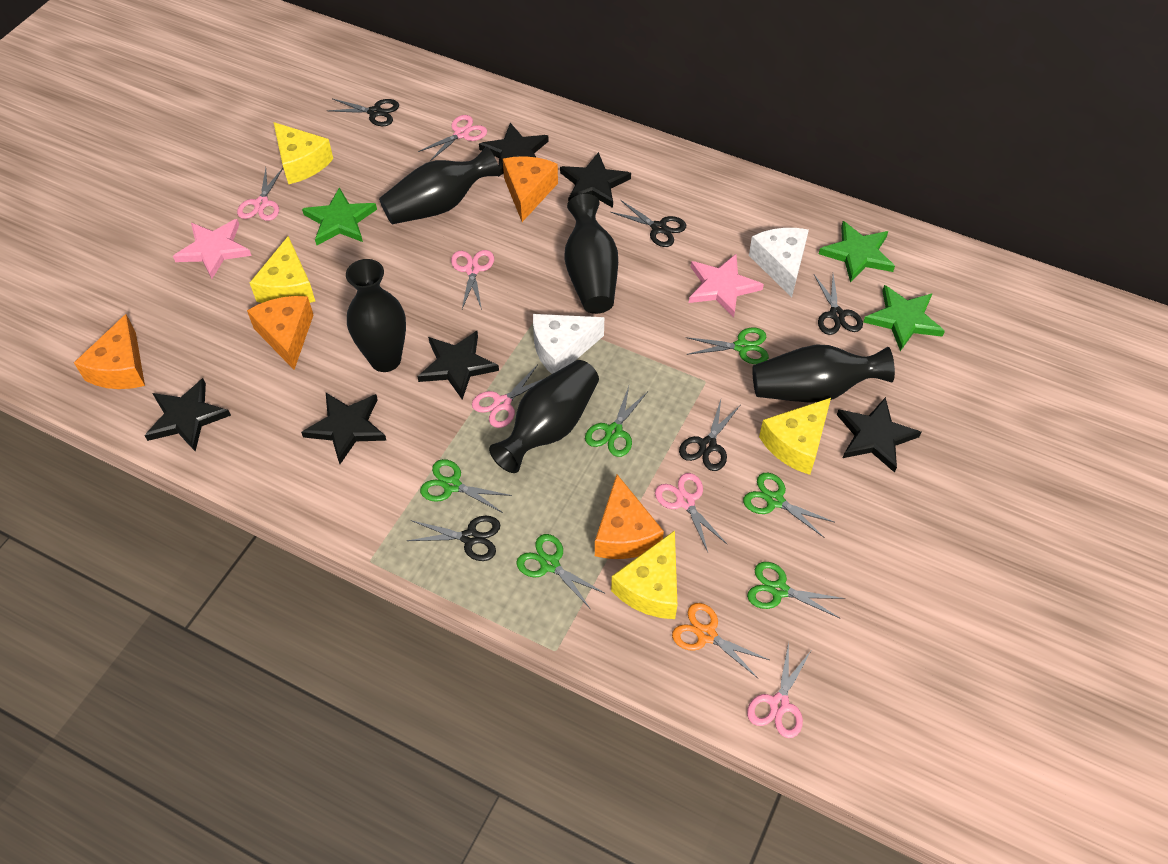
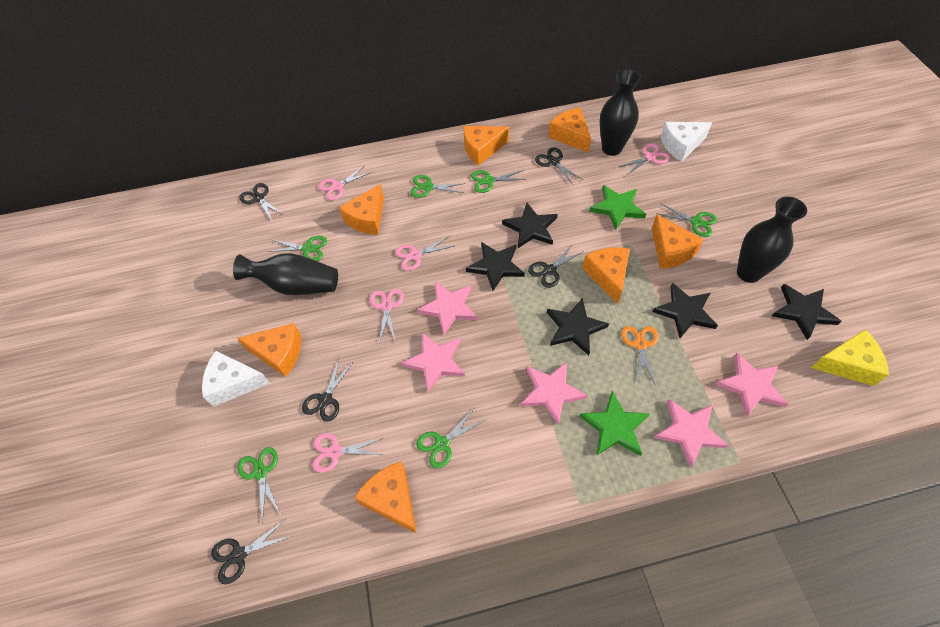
black star: [144,378,231,452] [301,393,387,464] [417,331,499,399] [479,123,549,177] [560,152,631,208] [837,397,922,473] = 6 -> [466,242,525,291] [502,203,558,248] [547,298,609,355] [652,283,718,338] [772,284,842,340] = 5
black vase: [346,259,406,372] [379,146,500,224] [489,360,599,473] [564,194,618,314] [752,344,895,403] = 5 -> [233,253,338,295] [600,69,641,156] [737,197,807,283] = 3
green star: [302,187,377,246] [819,221,895,283] [863,285,945,351] = 3 -> [579,391,650,456] [589,185,646,230] = 2
orange cheese: [74,314,145,389] [247,296,313,370] [503,156,558,222] [595,474,664,559] = 4 -> [237,323,301,377] [339,184,384,235] [354,461,417,534] [464,126,509,166] [548,107,591,153] [582,247,630,304] [652,215,704,269] = 7
pink scissors: [237,168,283,221] [418,115,487,161] [451,250,494,310] [472,365,545,428] [655,473,728,552] [747,642,811,738] = 6 -> [313,433,383,473] [318,166,372,200] [370,289,404,343] [395,236,454,271] [619,143,670,176] = 5
pink star: [173,219,252,279] [689,254,764,317] = 2 -> [401,332,465,392] [417,282,478,335] [520,362,588,425] [654,399,729,468] [715,353,788,417] = 5
yellow cheese: [250,236,315,303] [274,122,333,184] [611,530,677,619] [759,398,831,475] = 4 -> [811,330,889,386] = 1

